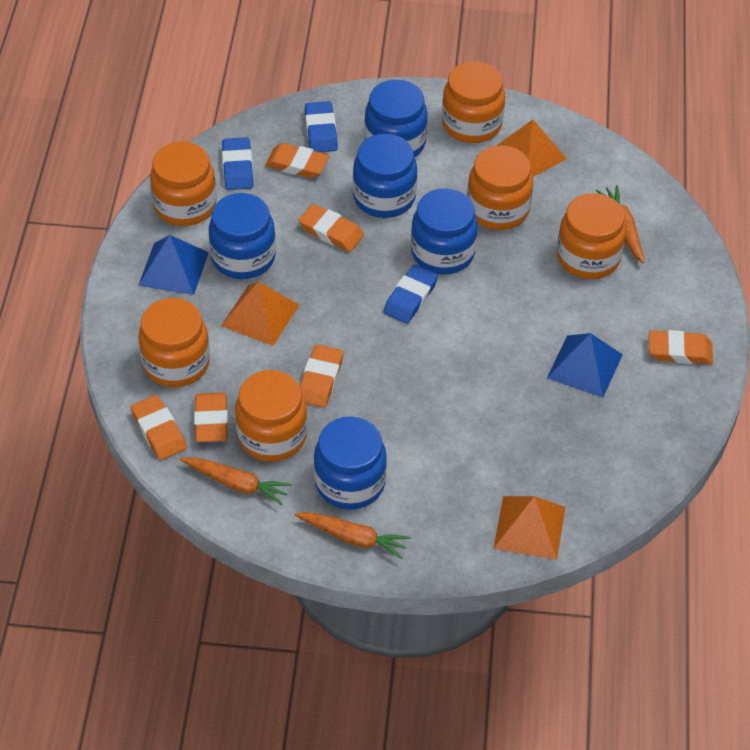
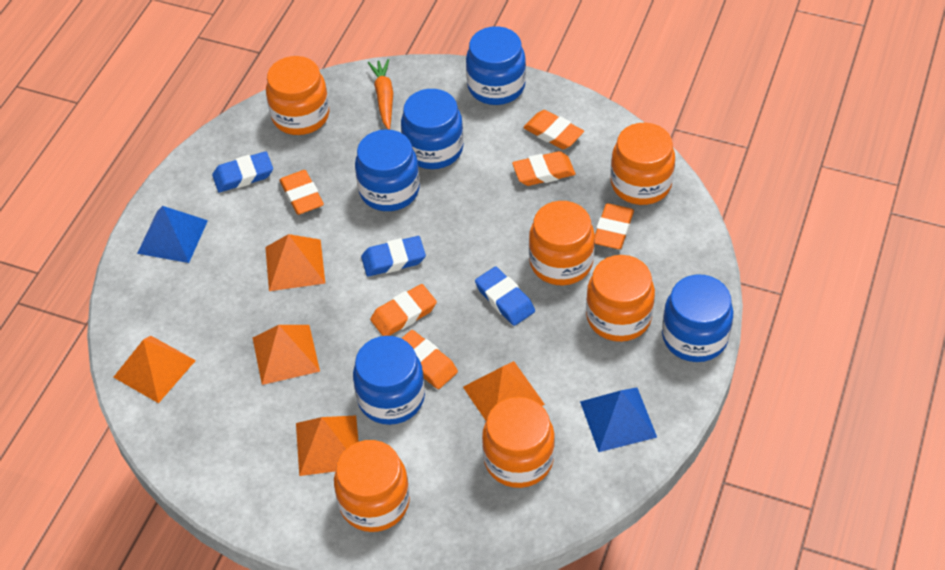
orange carrot: [180,457,292,505] [295,512,410,559] [596,185,645,263] = 3 -> [368,59,393,130] = 1
orange pyramid: [221,282,299,346] [493,496,565,560] [496,120,567,177] = 3 -> [113,336,196,403] [253,325,320,385] [265,234,325,291] [296,416,359,476] [463,361,545,421] = 5

